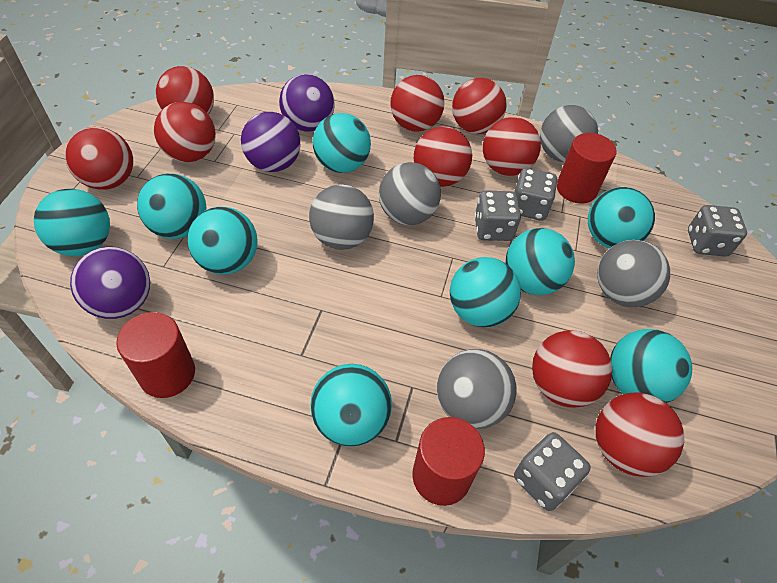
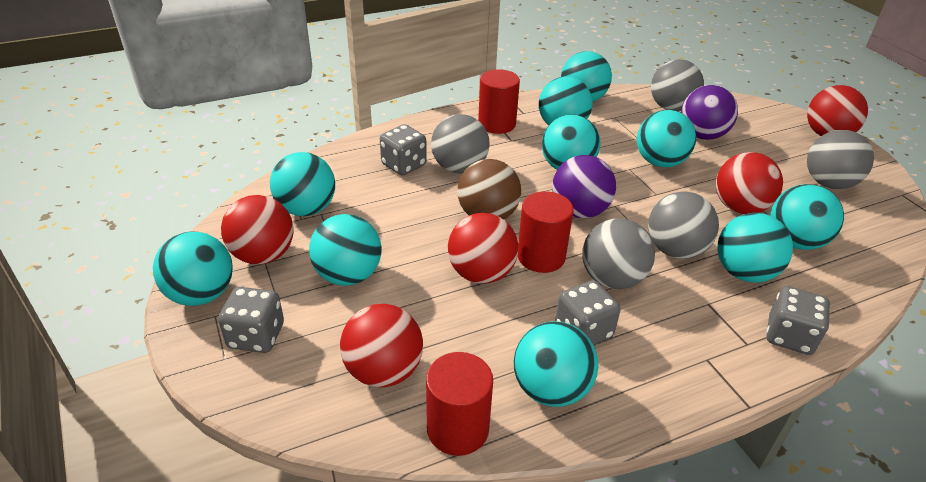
brown ball: none = 0 -> [457,159,521,220] = 1
purple ball: [70,247,150,319] [241,112,300,172] [279,74,335,132] = 3 -> [552,155,616,218] [681,85,738,140] = 2
red ball: [65,127,133,190] [154,102,216,162] [156,66,214,115] [390,75,445,132] [414,126,472,187] [452,78,507,134] [483,117,541,176] [532,330,612,408] [596,392,684,477] = 9 -> [221,195,293,264] [340,304,423,387] [448,213,518,284] [716,152,783,214] [807,85,868,136] = 5
turquoise ball: [34,189,110,256] [137,173,206,239] [187,207,258,275] [310,364,392,447] [313,113,371,173] [450,257,521,327] [505,228,575,295] [588,187,655,249] [610,329,692,403] = 9 -> [153,231,233,306] [270,152,335,216] [309,214,382,286] [513,321,598,407] [539,76,592,125] [542,114,600,170] [561,51,612,102] [637,110,696,167] [717,213,793,283] [771,184,844,250] = 10

